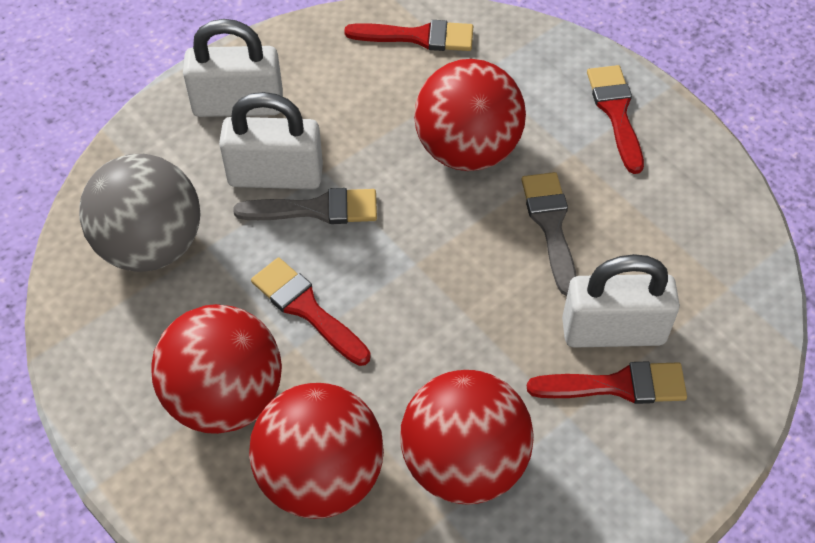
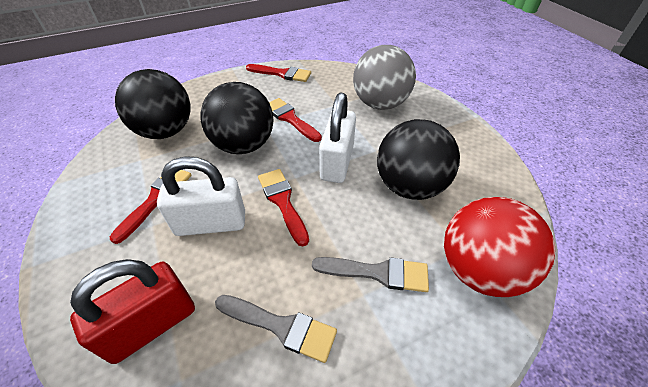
black ball: none = 0 -> [115,69,190,139] [200,82,273,154] [377,119,460,200] = 3
red ball: [151,304,282,434] [249,383,384,519] [400,370,534,505] [414,59,526,171] = 4 -> [444,197,555,297] = 1
red padlock: none = 0 -> [70,259,195,364] = 1
white padlock: [183,19,283,117] [219,92,323,189] [562,254,680,348] = 3 -> [157,156,245,236] [319,93,356,183] = 2

